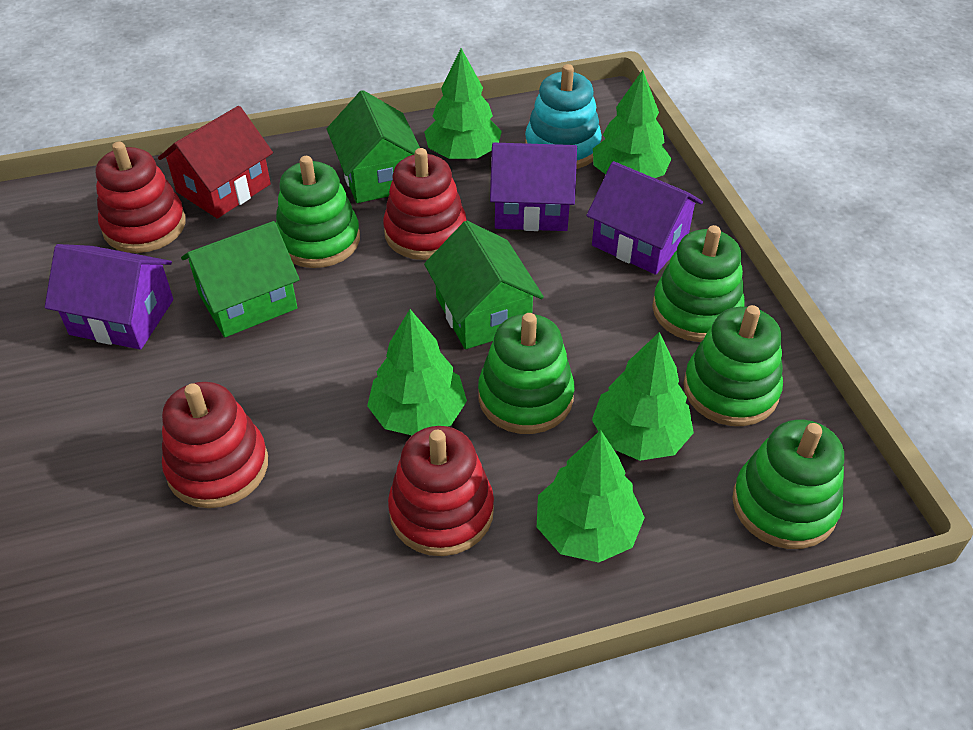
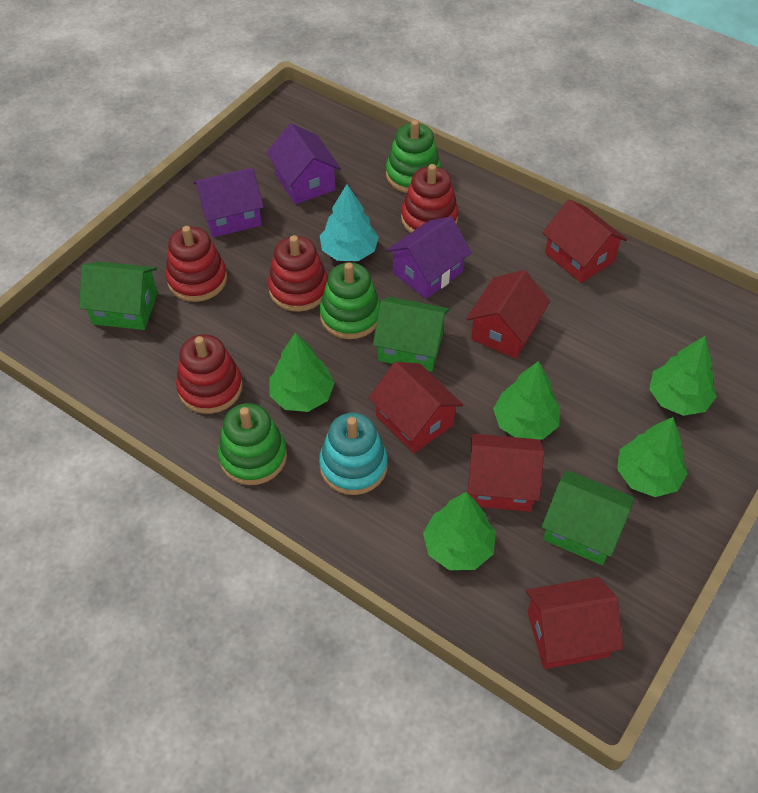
green stacking toy: [276,156,360,268] [478,313,575,434] [652,225,745,342] [684,305,783,426] [732,420,844,549] = 5 -> [218,403,287,485] [319,263,380,339] [386,120,441,193] = 3
red house: [158,106,273,219] = 1 -> [368,362,463,454] [466,270,550,359] [467,434,544,512] [526,577,623,669] [542,200,627,283] = 5
turquoise tree: none = 0 -> [320,184,379,261] = 1

